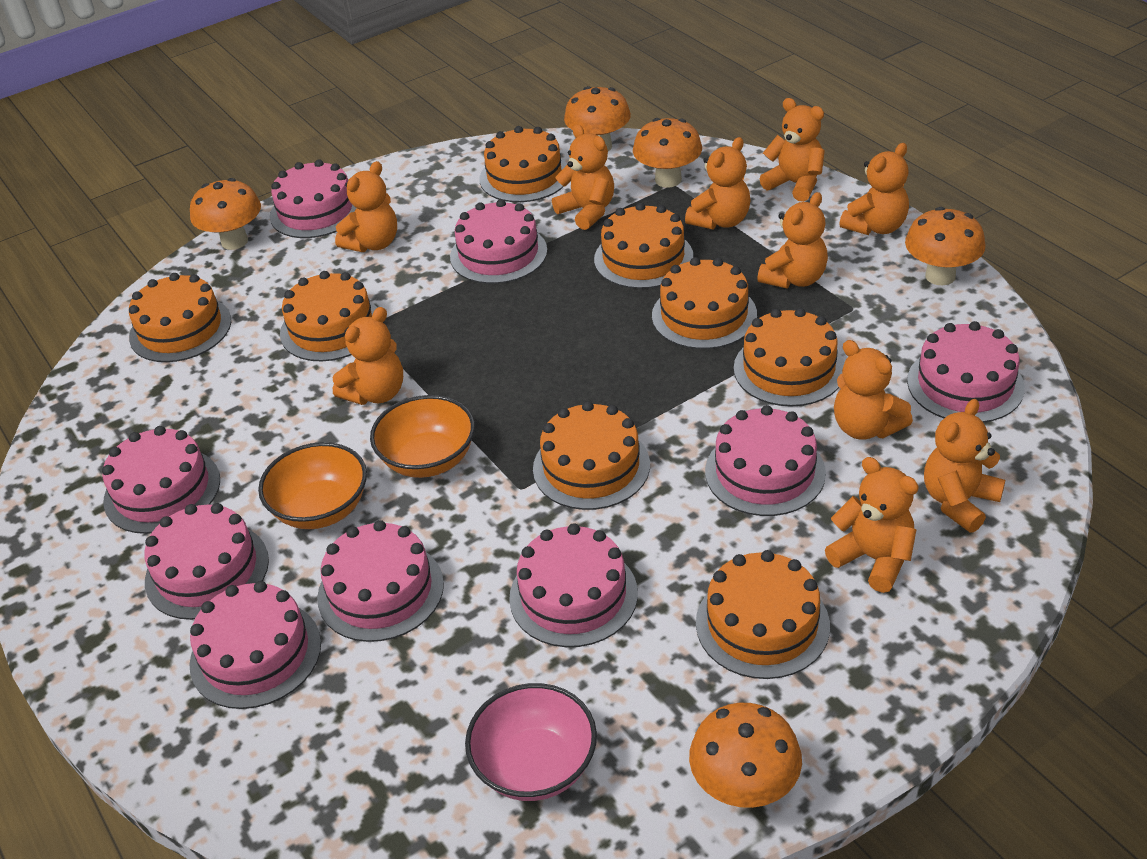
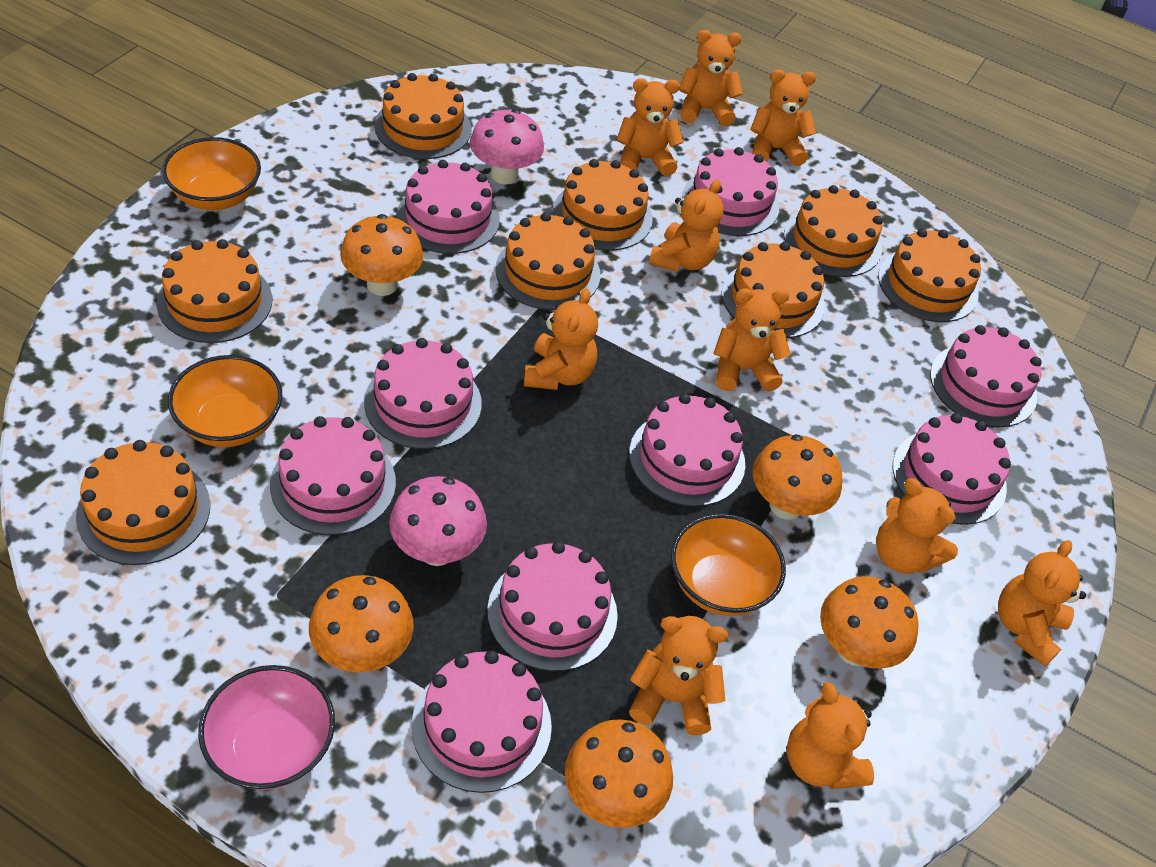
orange bowl: [258,442,367,529] [370,395,475,478] = 2 -> [162,137,261,210] [168,355,282,447] [671,514,786,616] = 3
pink mushroom: none = 0 -> [389,476,487,566] [470,109,544,184] = 2

